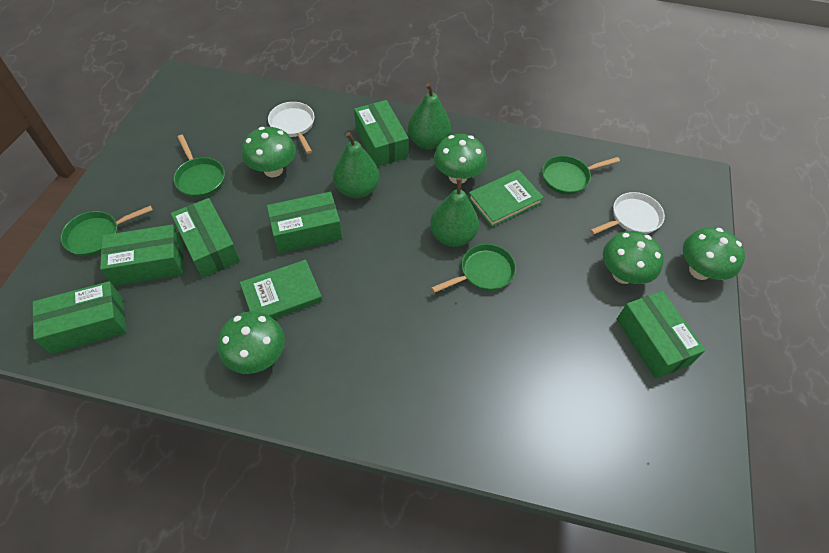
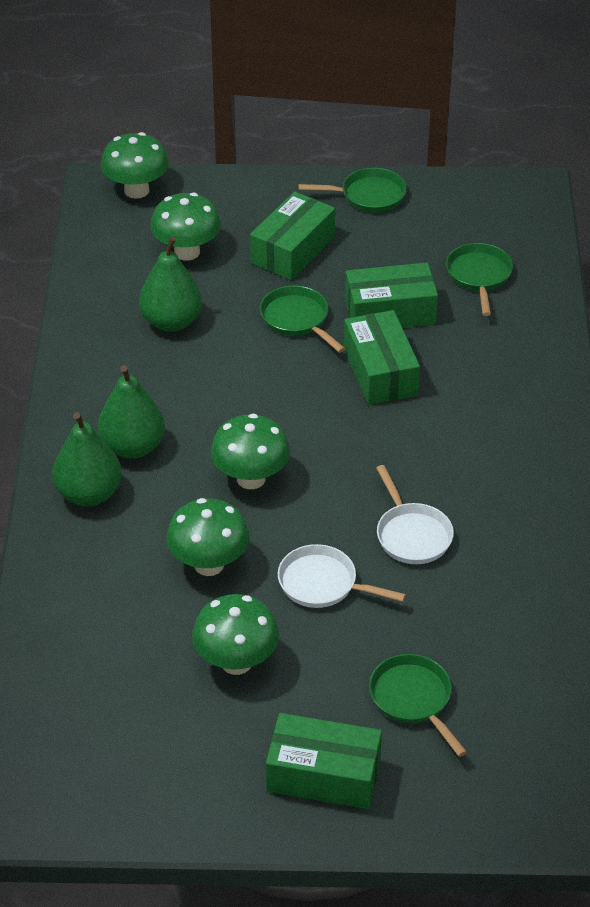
green book: [240,259,322,319] [468,170,544,227] = 2 -> none = 0
green box: [32,281,127,354] [100,224,183,286] [171,198,240,278] [267,192,342,253] [354,100,409,167] [616,291,705,379] = 6 -> [250,192,335,280] [266,713,382,809] [344,310,420,405] [345,263,438,328] = 4

